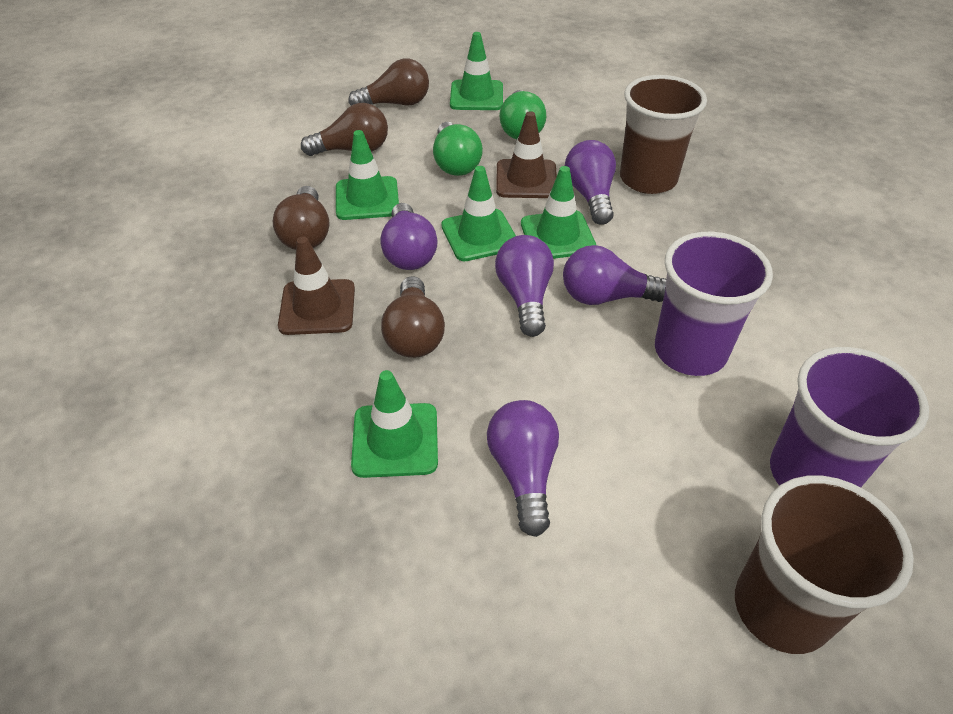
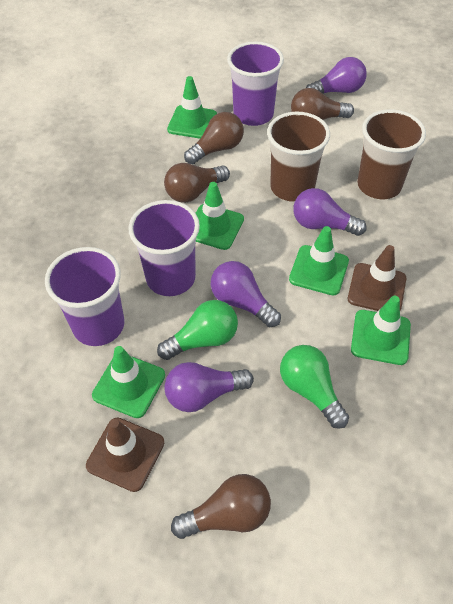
purple cup: [655,232,773,376] [770,347,929,488] = 2 -> [45,247,124,346] [128,200,200,296] [227,41,284,126] = 3
purple light bulb: [380,203,437,270] [487,400,559,537] [495,235,554,337] [563,245,666,305] [565,140,616,225] = 5 -> [164,362,254,412] [211,261,281,327] [293,188,367,236] [306,57,367,94] = 4

